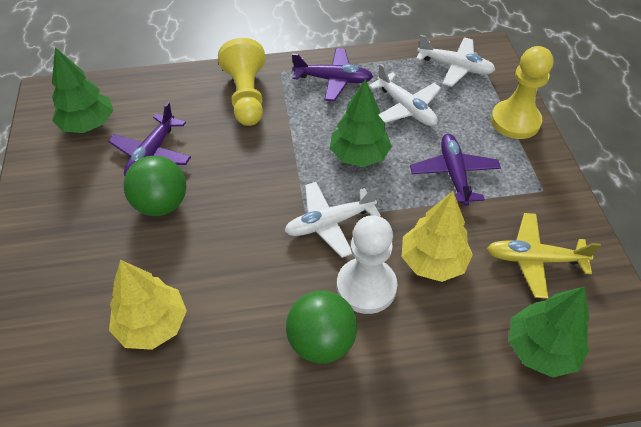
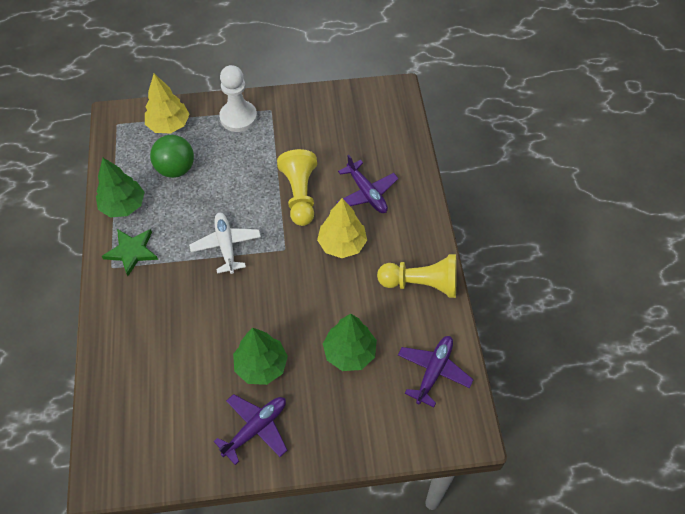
green ball: [124,156,186,216] [286,291,358,363] = 2 -> [150,135,194,178] = 1
green star: none = 0 -> [102,229,158,276] = 1
white plane: [285,182,381,258] [369,63,441,126] [416,35,495,87] = 3 -> [189,213,261,274] = 1
yellow plane: [487,213,601,299] = 1 -> none = 0

